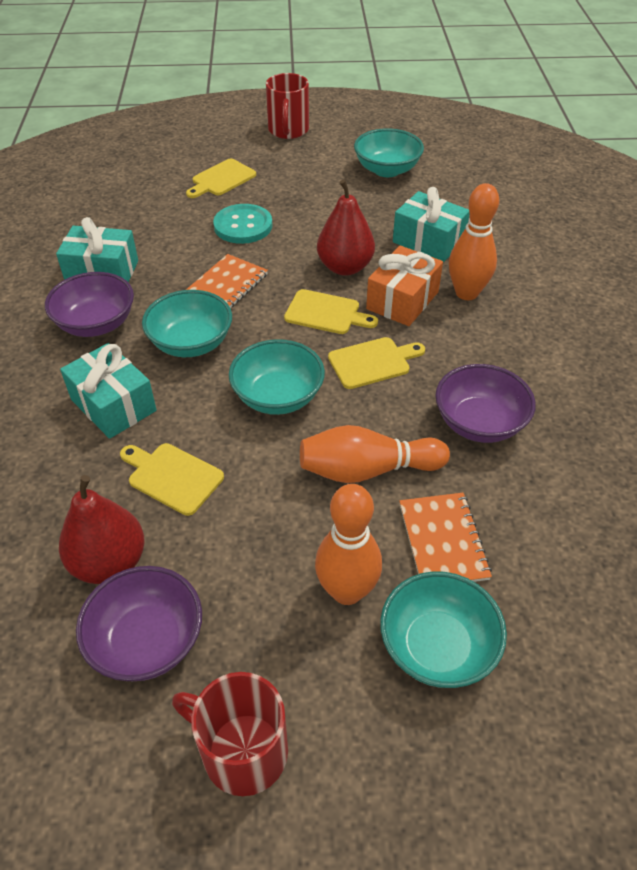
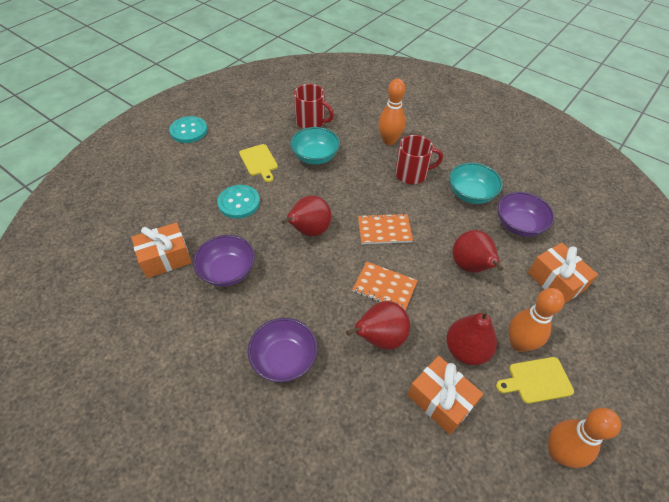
orange gift: [366,245,443,326] = 1 -> [131,222,192,278] [408,356,483,434] [528,243,598,304] = 3
red pear: [59,475,145,584] [317,179,375,276] = 2 -> [282,196,332,236] [346,301,410,350] [446,309,497,365] [453,230,503,273] = 4
turquoise bowl: [142,290,232,357] [229,339,325,415] [354,128,424,177] [380,571,507,688] = 4 -> [290,127,340,165] [449,162,503,204] = 2
turquoise button: [213,204,273,244] = 1 -> [169,116,208,143] [217,185,260,219] = 2
turquoise gift: [56,217,138,282] [60,343,157,439] [393,187,470,262] = 3 -> none = 0
yellow cutting board: [120,443,224,516] [186,159,256,198] [284,289,378,334] [328,337,425,389] = 4 -> [239,144,278,182] [496,357,574,404] = 2

